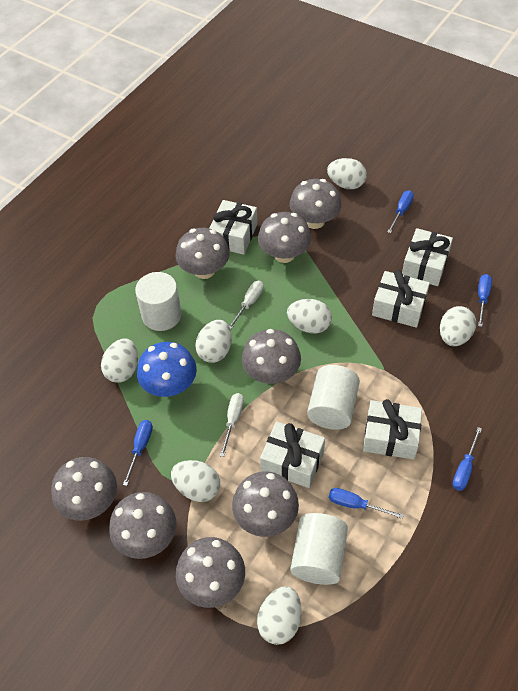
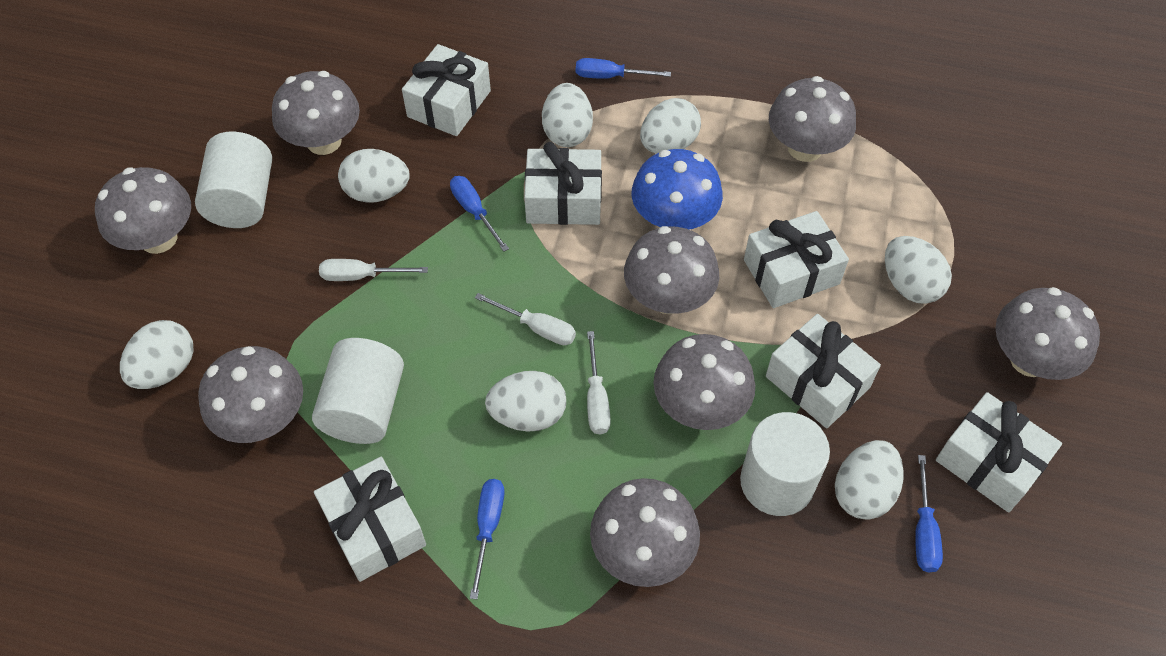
blue screwdriver: [123,420,153,486] [329,488,404,519] [387,190,414,233] [453,427,482,491] [478,274,492,327] = 5 -> [450,176,509,252] [470,479,505,599] [576,58,671,79] [915,455,943,572] = 4
white gift: [210,200,257,255] [260,421,325,488] [363,399,422,460] [372,270,430,328] [402,228,453,286] = 5 -> [314,457,426,582] [402,44,491,136] [524,142,602,225] [744,211,849,308] [766,314,881,428] [936,392,1062,512] = 6
white screwdriver: [220,393,244,457] [229,281,264,329] = 2 -> [319,259,428,281] [475,293,576,345] [587,331,611,435] = 3

